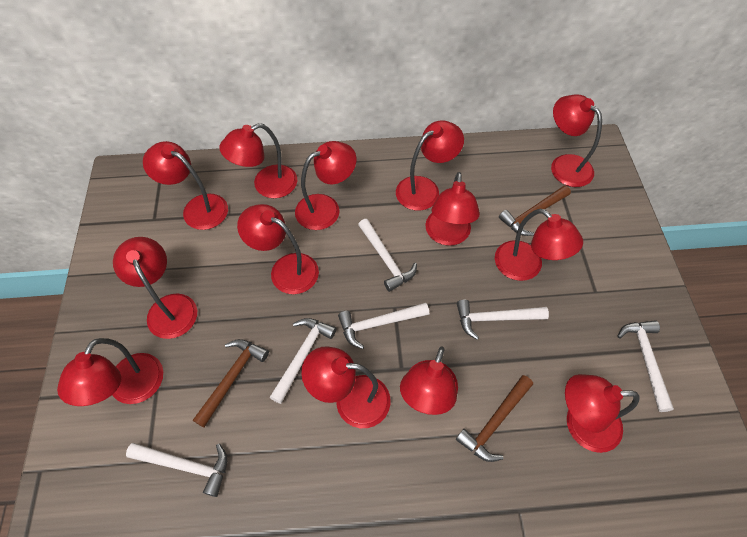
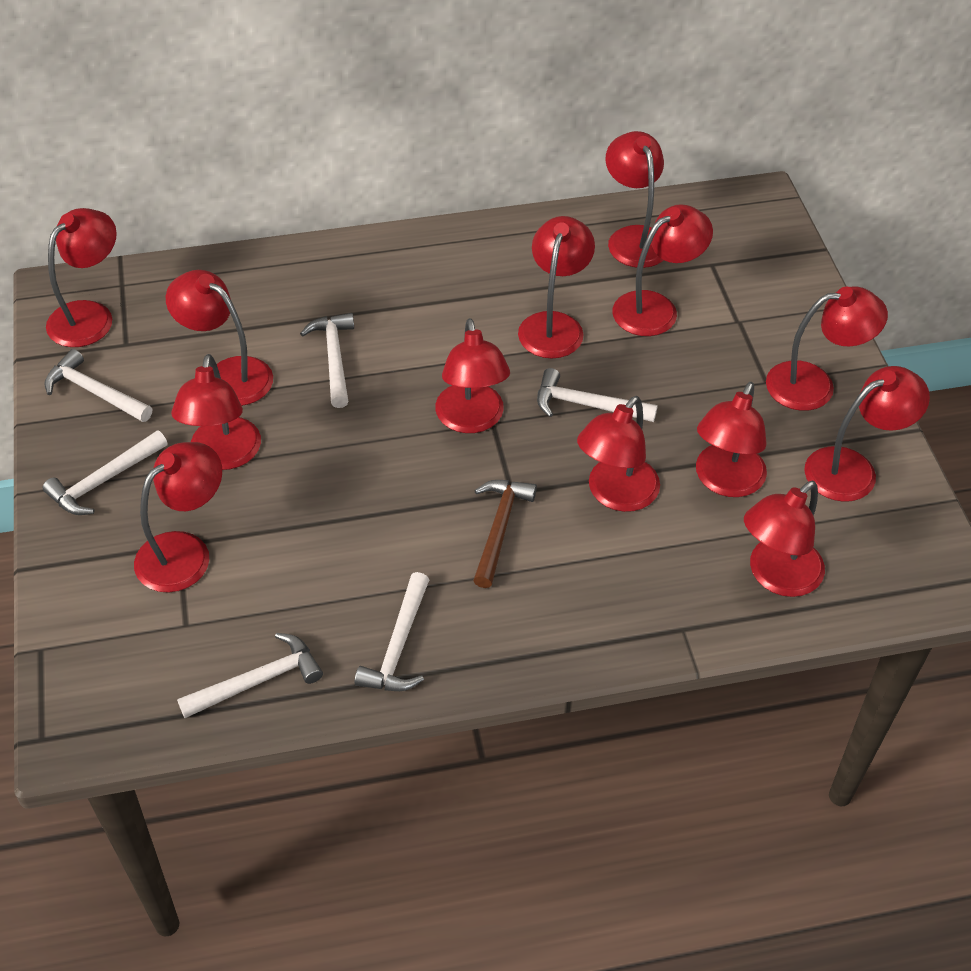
brown hammer: [193,339,269,427] [456,375,533,462] [499,185,571,236] = 3 -> [473,480,537,588] = 1

